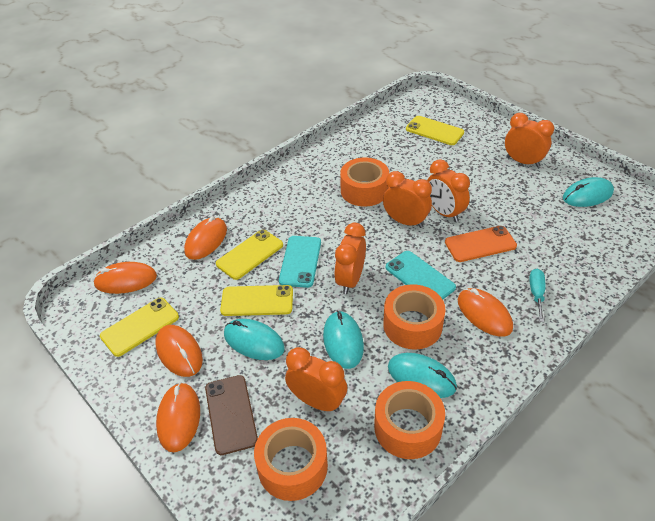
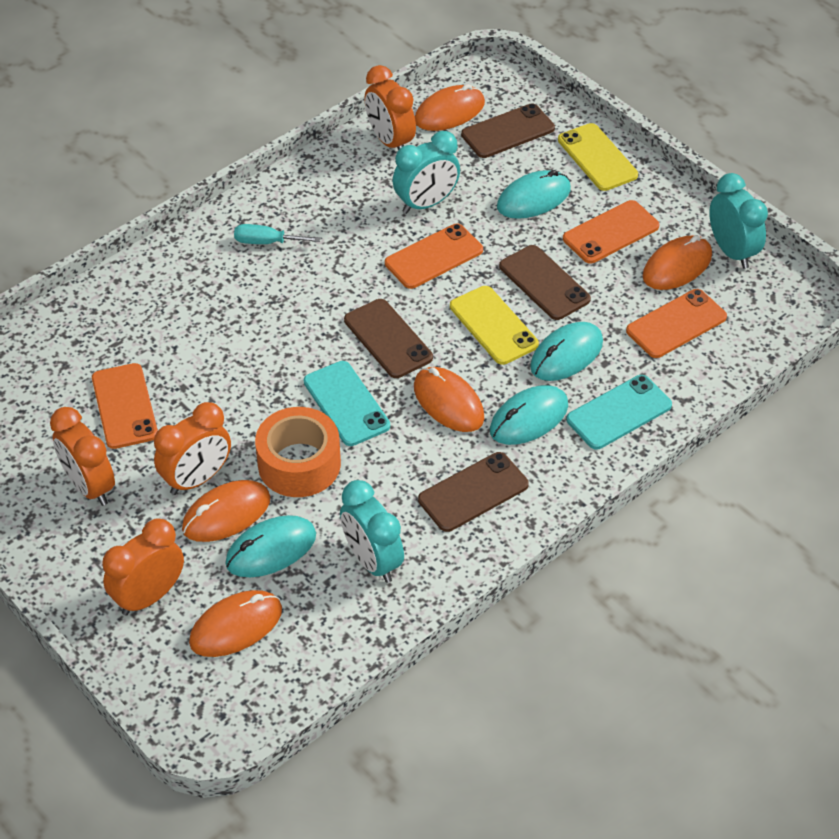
brown phone: [205,375,258,455] = 1 -> [344,299,433,378] [418,452,529,532] [461,103,555,158] [499,245,591,320] = 4
orange clock: [285,347,347,412] [334,223,366,294] [383,171,432,228] [427,159,470,222] [505,113,554,167] = 5 -> [50,407,115,506] [102,519,184,615] [154,402,231,495] [365,65,416,150] = 4
orange phone: [445,226,517,262] = 1 -> [92,363,158,449] [385,224,483,289] [563,200,660,264] [626,289,727,358] = 4
orange tape: [254,418,328,501] [340,158,389,207] [374,381,445,459] [383,284,446,350] = 4 -> [255,407,341,497] = 1
turquoise clock: none = 0 -> [340,480,404,583] [393,131,460,214] [709,173,768,269] = 3
yellow phone: [100,298,179,357] [216,230,283,280] [220,285,293,316] [406,116,464,145] = 4 -> [450,286,539,365] [558,123,638,191] = 2

